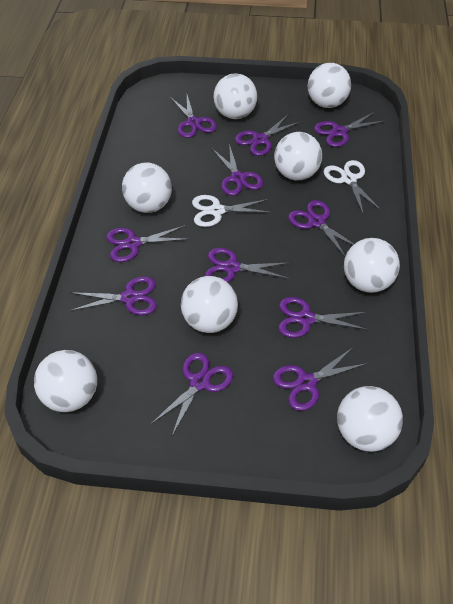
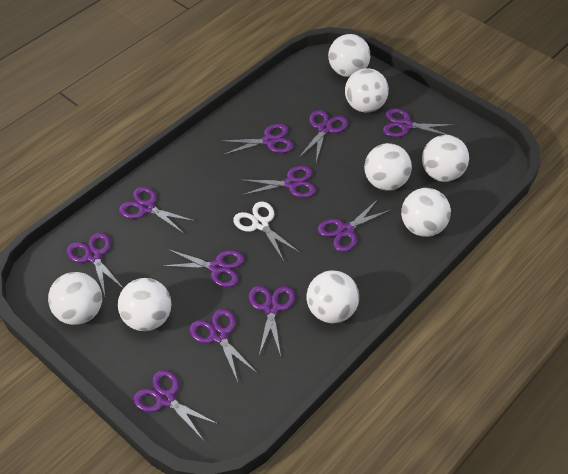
white scissors: [192,195,272,227] [324,160,382,213] = 2 -> [233,201,300,261] = 1

